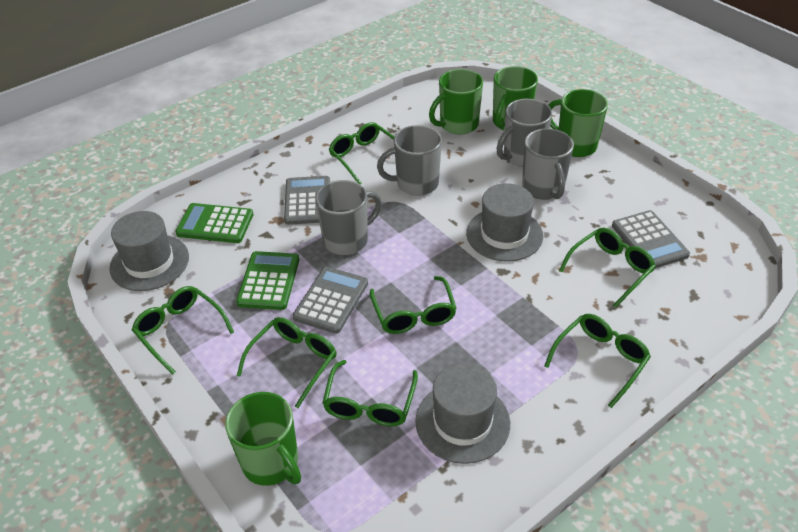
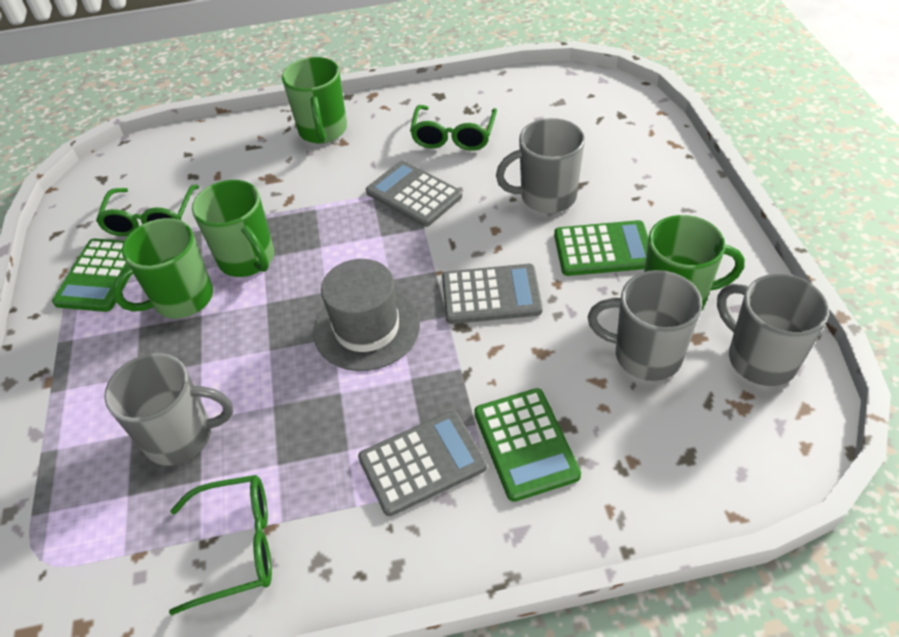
green calculator: [175,203,253,243] [236,251,299,310] = 2 -> [52,239,130,312] [474,388,581,502] [554,220,648,276] = 3
green glasses: [132,286,234,375] [237,317,336,408] [322,360,418,426] [329,122,394,184] [370,276,457,334] [544,314,651,408] [559,228,656,308] = 7 -> [96,185,199,236] [169,475,272,616] [410,105,497,151] = 3
grey hat: [109,211,189,291] [415,363,510,464] [466,183,543,262] = 3 -> [313,259,420,371] = 1

